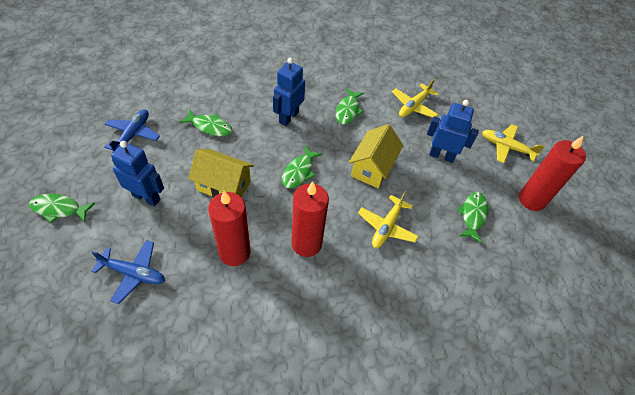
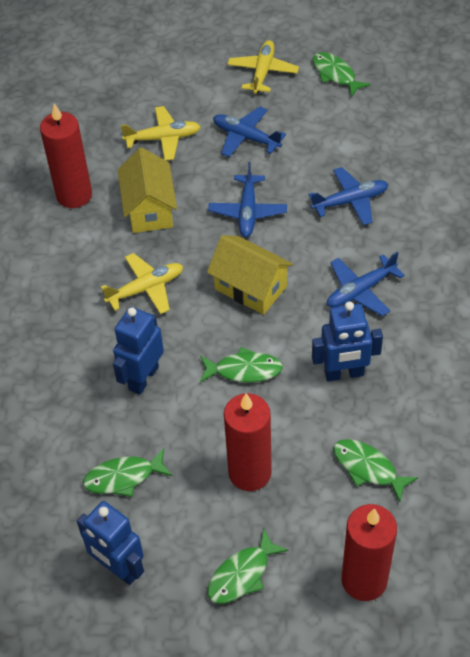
blue plane: [91,240,165,304] [104,110,160,153] = 2 -> [208,162,287,237] [213,107,286,157] [309,167,388,225] [327,252,404,316] = 4

